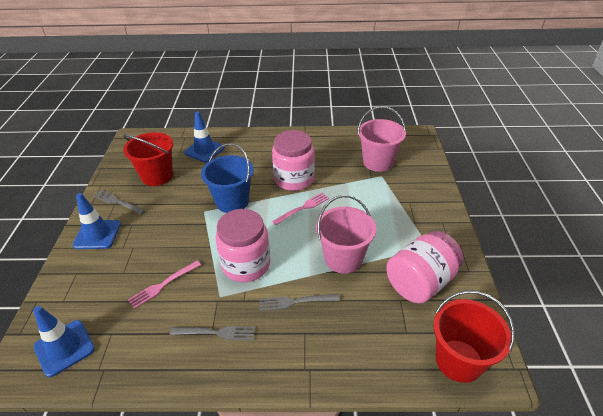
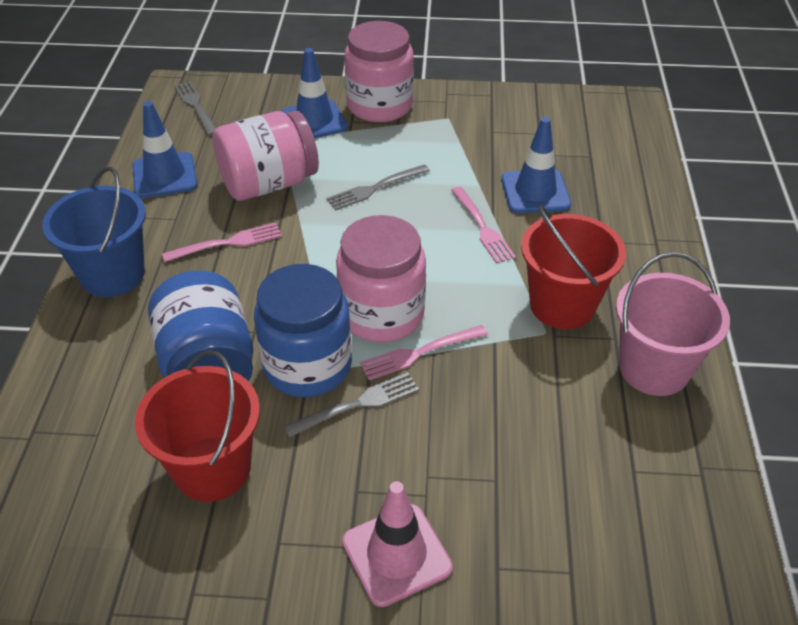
blue jar: none = 0 -> [148,270,253,381] [254,264,352,397] = 2
pink bucket: [316,195,376,274] [358,106,406,172] = 2 -> [616,252,730,396] = 1
pink fork: [128,261,201,309] [272,193,329,225] = 2 -> [162,223,282,262] [360,325,488,380] [451,187,516,264] = 3
pink traffic cone: none = 0 -> [342,481,453,607] = 1

